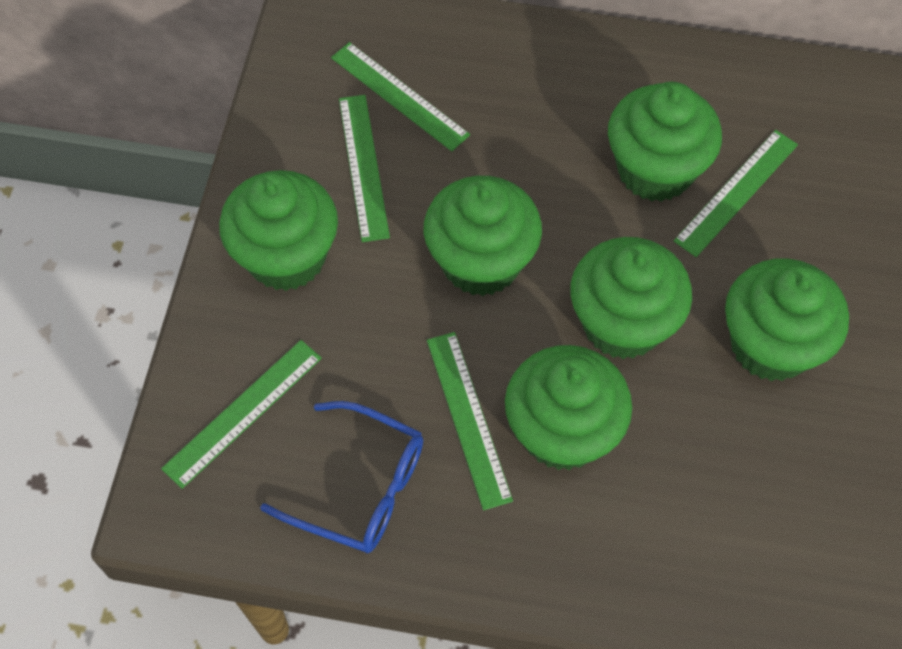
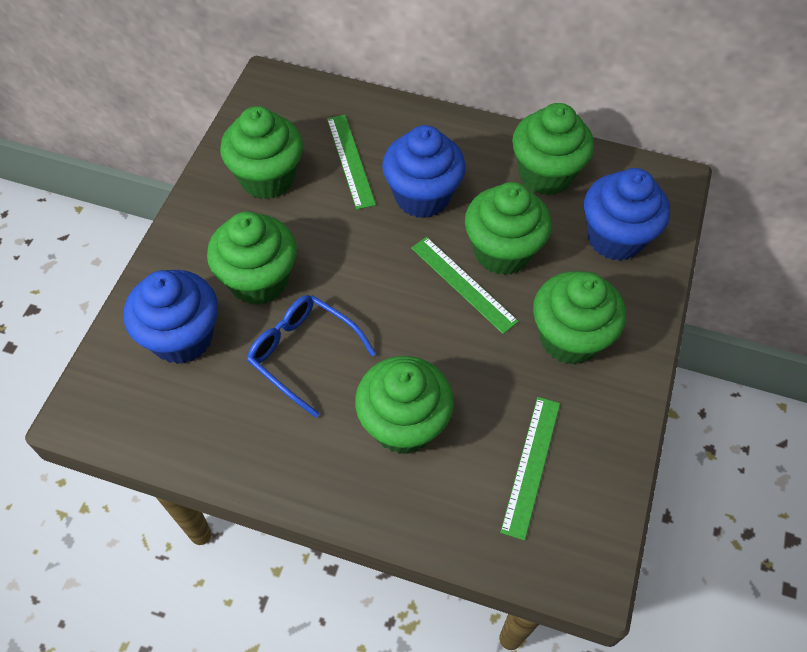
blue cupcake: none = 0 -> [124,270,218,364] [382,125,466,218] [584,168,670,261] = 3
green ruler: [161,340,322,489] [331,42,470,151] [339,95,390,242] [427,332,513,510] [674,130,798,257] = 5 -> [327,115,376,210] [411,237,519,334] [500,397,560,541] = 3

